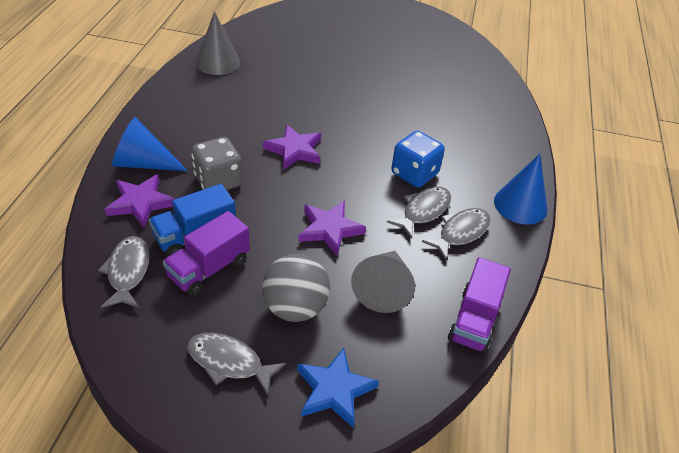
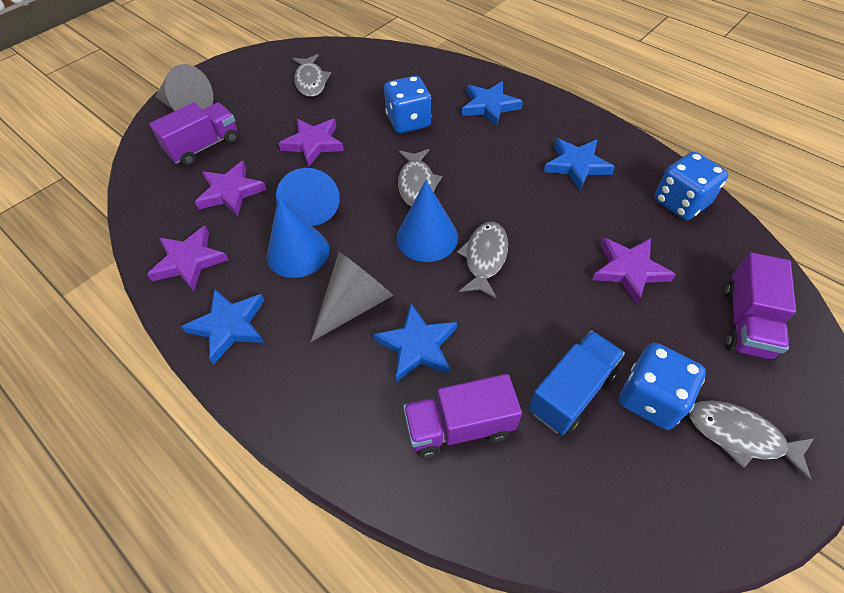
blue cone: [112,117,188,171] [494,154,547,225] = 2 -> [267,196,330,278] [276,168,340,226] [396,180,458,262] = 3
blue dice: [391,131,445,188] = 1 -> [384,76,431,133] [619,343,706,430] [655,152,728,220] = 3
blue star: [297,348,379,428] = 1 -> [181,289,265,364] [373,304,457,383] [462,81,523,126] [544,138,615,190] = 4
grey ball: [262,254,330,322] = 1 -> none = 0
grey dice: [191,137,242,190] = 1 -> none = 0
purple star: [105,174,175,228] [263,125,321,170] [298,201,366,256] = 3 -> [147,226,229,292] [195,161,267,216] [278,119,344,167] [592,237,676,304] = 4
purple truck: [163,211,250,296] [448,257,511,353] = 2 -> [149,103,238,166] [403,374,522,458] [725,253,796,360] = 3

